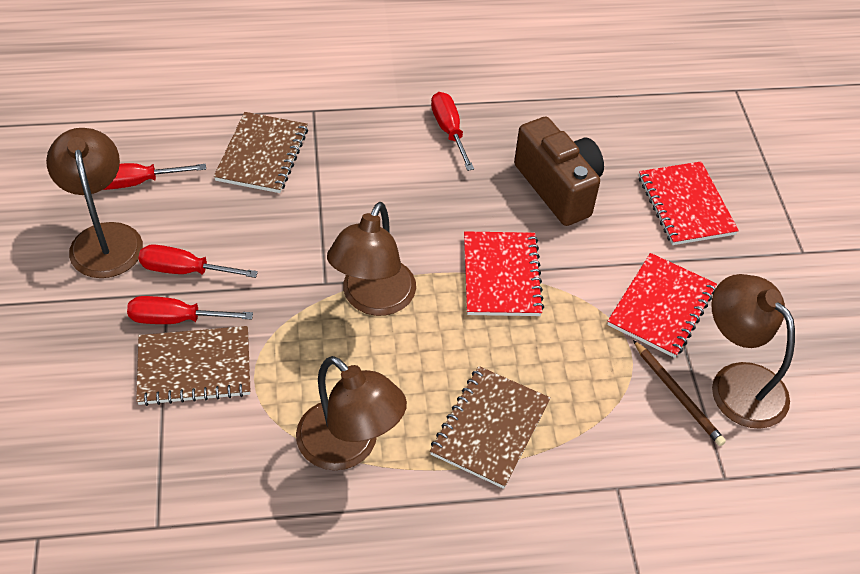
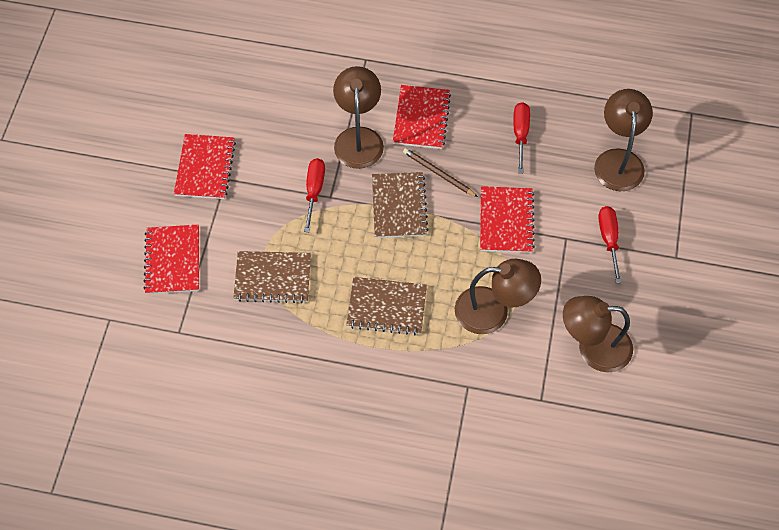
brown camera: [514,117,604,226] = 1 -> none = 0
red notebook: [464,231,544,316] [607,253,717,358] [639,161,739,245] = 3 -> [144,225,199,294] [174,134,236,199] [393,85,451,149] [480,186,535,253] = 4
red screwdriver: [103,163,206,190] [127,296,253,324] [138,244,258,278] [431,92,474,171] = 4 -> [304,158,325,232] [513,102,530,173] [598,206,622,283] = 3

